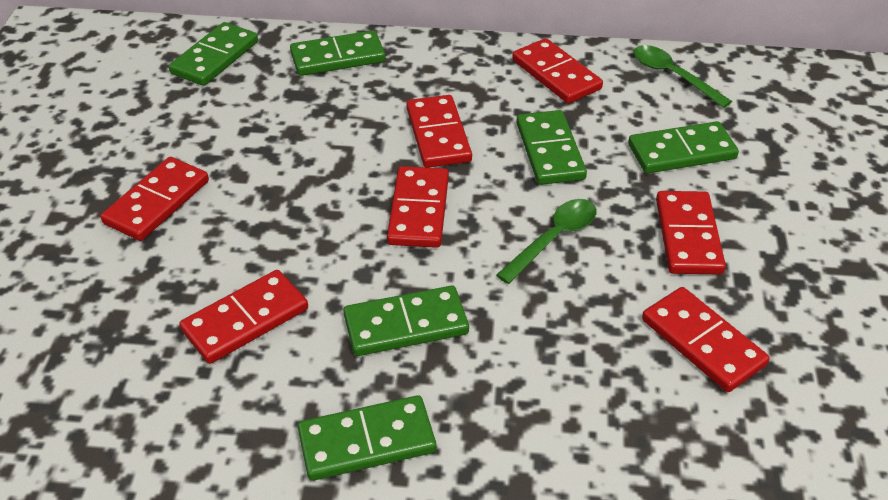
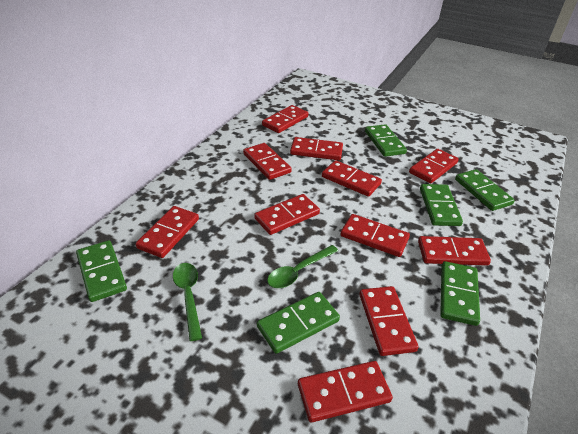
red domino: [100,157,209,241] [179,270,308,364] [387,166,449,248] [407,95,472,168] [512,38,603,104] [642,287,770,392] [656,191,726,274] = 7 -> [136,206,199,258] [243,143,292,180] [254,194,320,235] [262,105,308,133] [290,137,343,160] [298,361,393,423] [322,160,382,197] [340,214,410,257] [359,286,419,356] [409,149,459,183] [418,236,491,266] = 11

